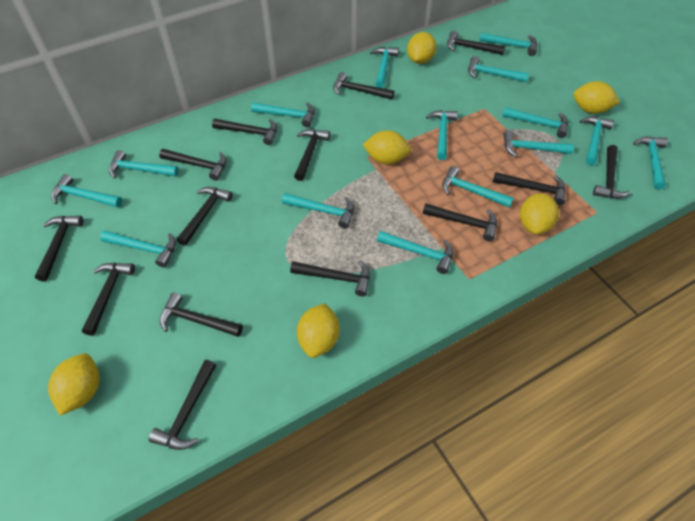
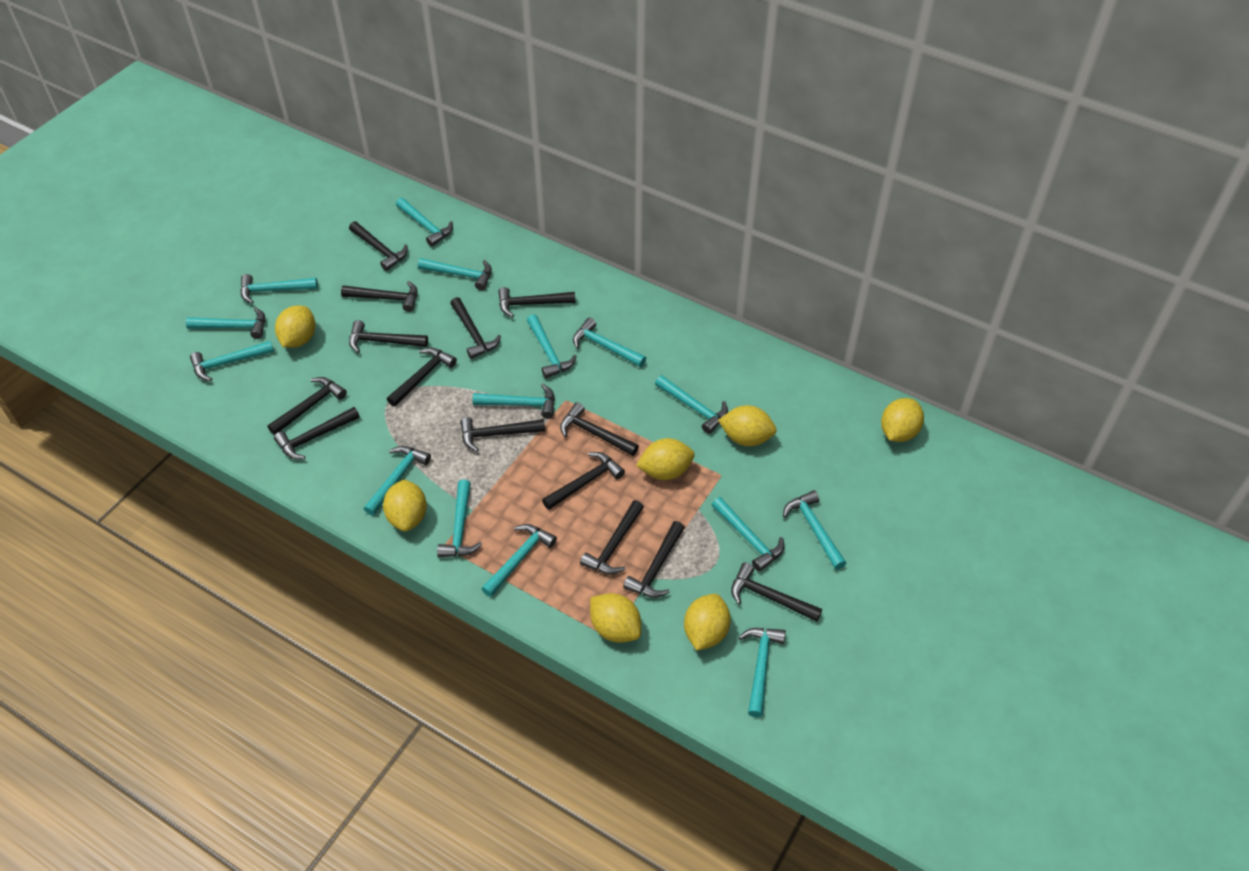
yellow lemon: [48,353,100,415] [297,303,340,358] [363,130,411,165] [407,32,436,64] [520,193,559,234] [573,81,620,114] = 6 -> [275,305,316,348] [383,479,427,531] [590,593,641,643] [636,438,694,480] [684,594,731,651] [718,405,777,446] [881,398,924,442] = 7

